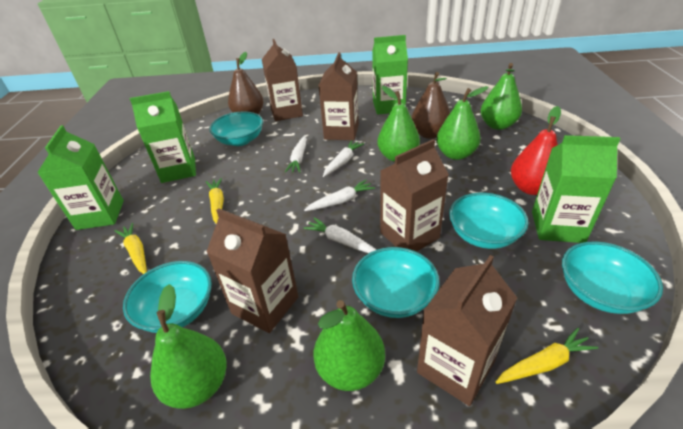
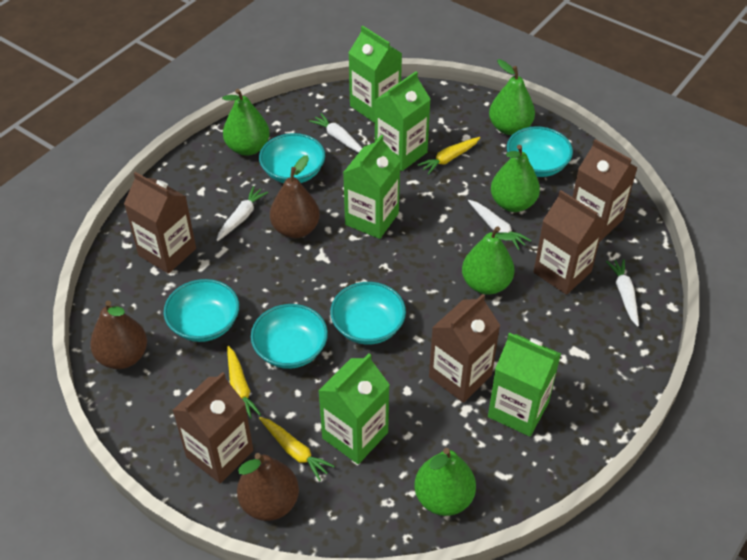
brown pear: [228,52,264,114] [411,72,450,139] = 2 -> [90,301,147,369] [237,453,299,521] [270,155,320,238] = 3
green carton: [37,125,124,230] [130,91,196,183] [372,35,408,115] [532,135,620,243] = 4 -> [318,354,390,464] [343,135,400,239] [349,25,402,123] [375,71,431,171] [488,333,561,437] = 5
red pear: [511,106,561,195] = 1 -> none = 0

